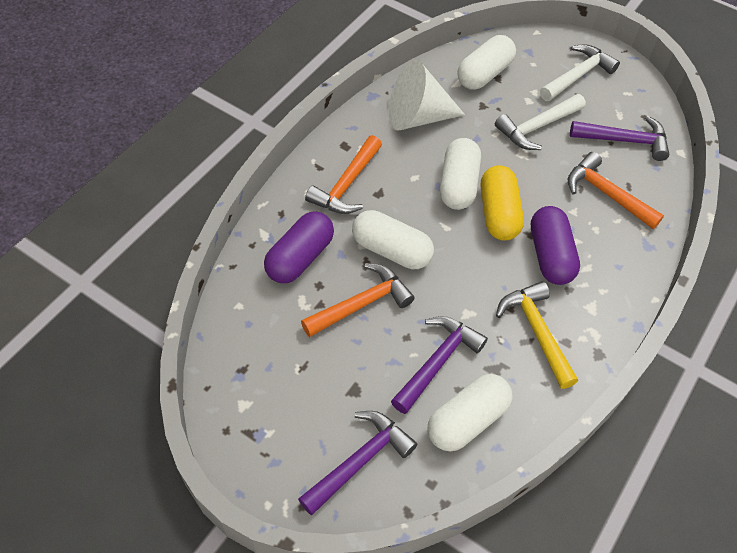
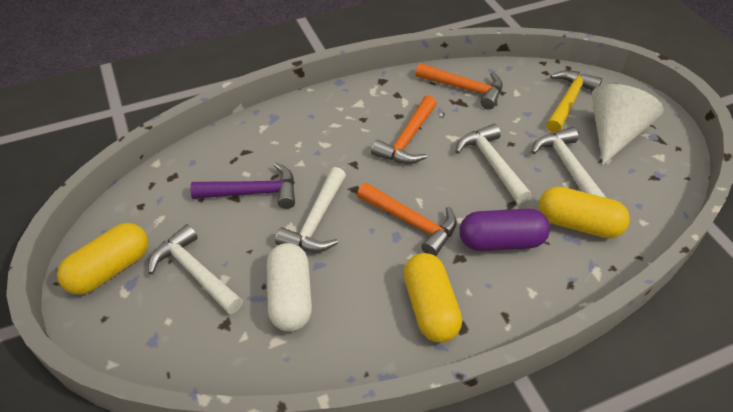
purple capsule: [264,211,334,283] [531,206,580,285] = 2 -> [459,209,550,251] = 1
purple hammer: [298,411,417,515] [391,316,488,414] [570,116,669,161] = 3 -> [190,163,295,209] = 1
white capsule: [352,210,434,269] [428,374,513,451] [440,138,481,210] [457,35,516,90] = 4 -> [267,243,312,332] = 1
white hammer: [495,94,586,150] [540,44,620,101] = 2 -> [148,224,243,314] [275,167,346,252] [455,124,531,204] [531,127,606,198] = 4
yellow capsule: [481,165,524,241] = 1 -> [57,223,148,295] [403,253,462,343] [538,186,630,238] = 3

